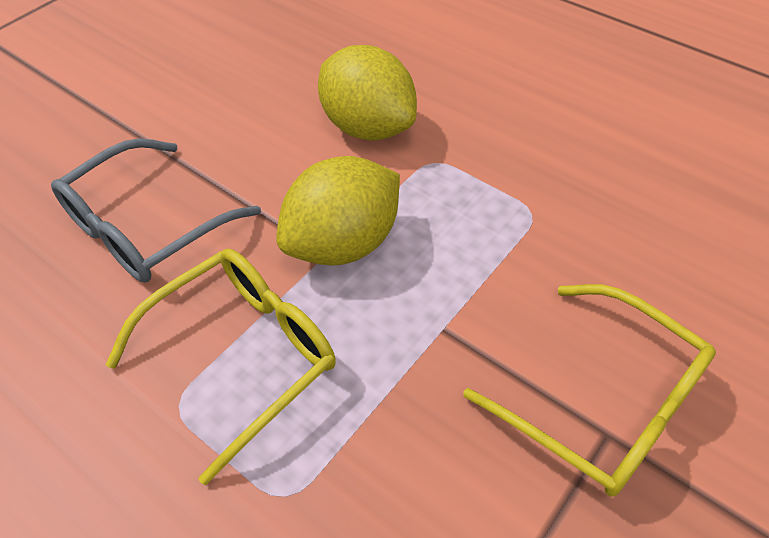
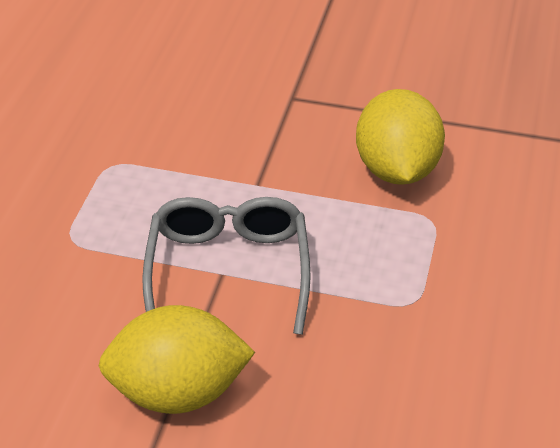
yellow glasses: [105,249,336,485] [464,284,716,497] = 2 -> none = 0

